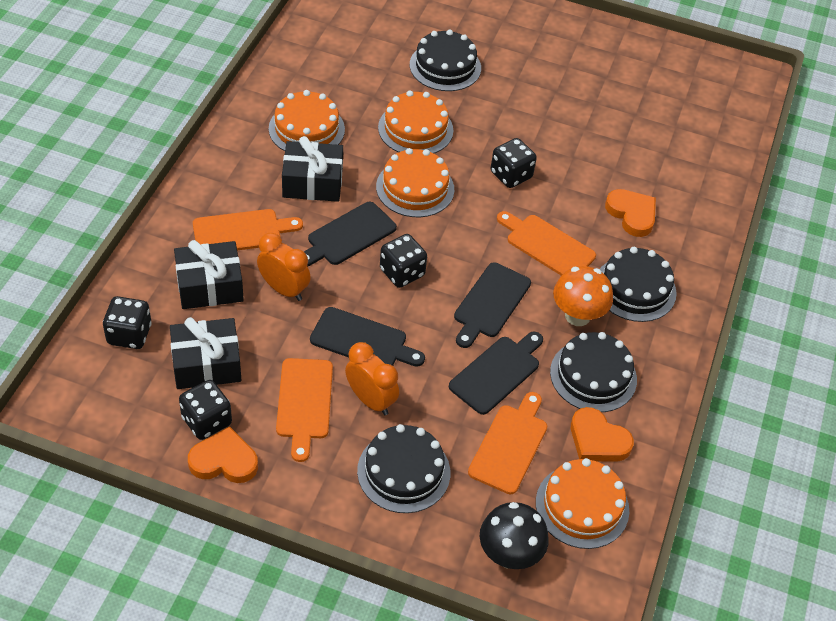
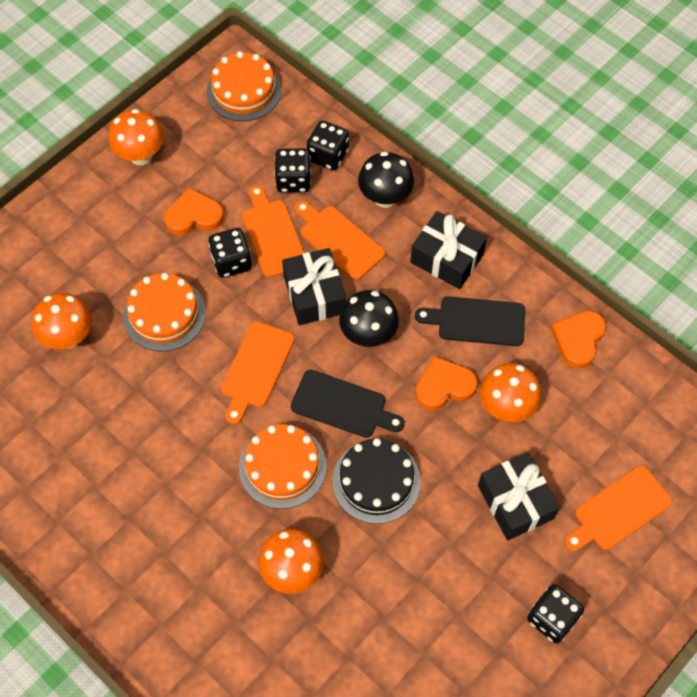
black cake: [357,424,450,513] [410,29,481,91] [550,332,637,412] [600,247,677,322] = 4 -> [332,438,421,524] = 1
black cutting board: [304,202,397,267] [310,307,425,367] [449,332,543,415] [454,262,531,348] = 4 -> [291,370,405,438] [415,296,525,346] = 2
black mushroom: [480,502,549,569] = 1 -> [339,290,399,347] [358,151,414,208] = 2
orange cake: [269,90,345,151] [376,148,454,217] [378,90,453,153] [536,458,629,549] = 4 -> [123,273,206,352] [207,51,282,121] [239,424,327,509] = 3
orange clock: [257,233,311,301] [345,342,399,415] = 2 -> none = 0
orange mushroom: [553,266,613,326] = 1 -> [32,293,92,349] [109,109,164,165] [258,529,324,594] [480,363,541,422] = 4

